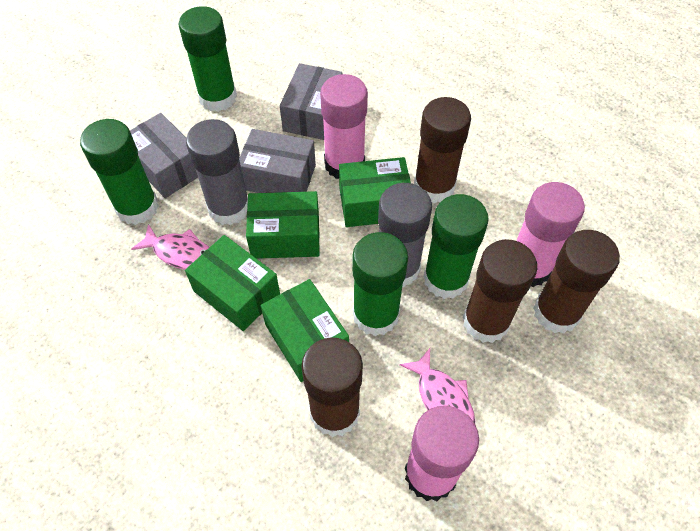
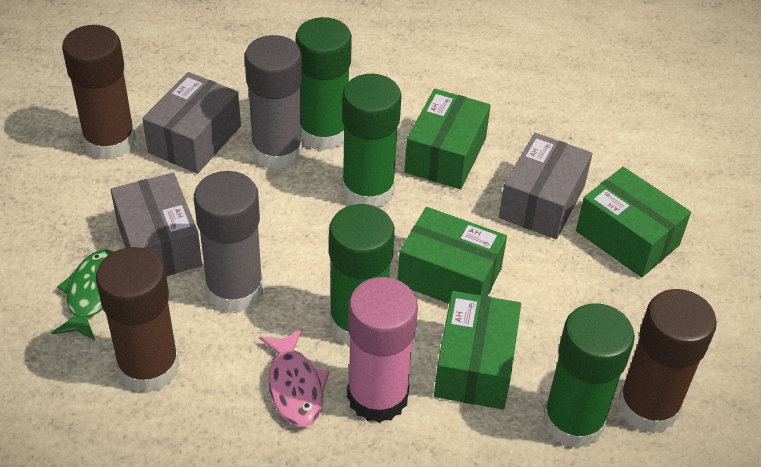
brown glue stick: [301,337,363,437] [414,97,471,203] [463,239,537,343] [533,230,620,333] = 4 -> [62,25,136,160] [96,247,180,393] [618,289,717,434] = 3
green fish: none = 0 -> [52,249,113,340] = 1
pink fish: [131,224,210,270] [399,348,475,423] = 2 -> [259,328,330,427] = 1
pink glue stick: [320,74,368,179] [405,406,479,501] [516,182,585,287] = 3 -> [347,277,418,423] = 1

